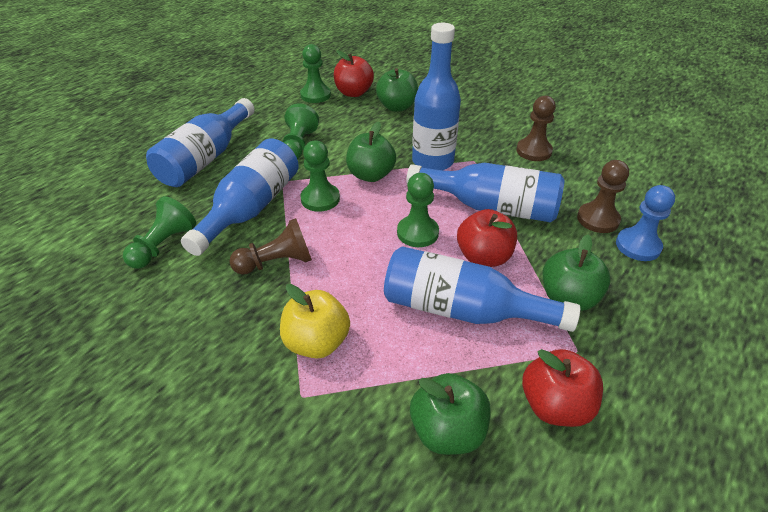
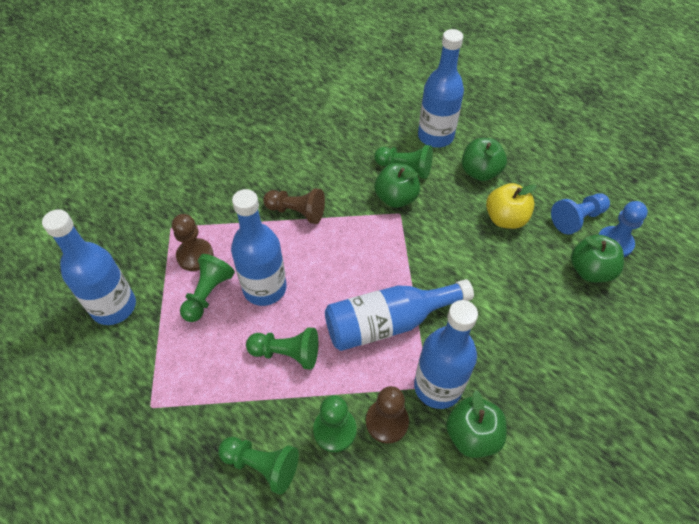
blue pawn: [616,185,675,261] = 1 -> [551,193,610,235] [598,201,648,257] = 2
red apple: [334,50,374,97] [457,209,517,267] [522,349,603,427] = 3 -> none = 0

